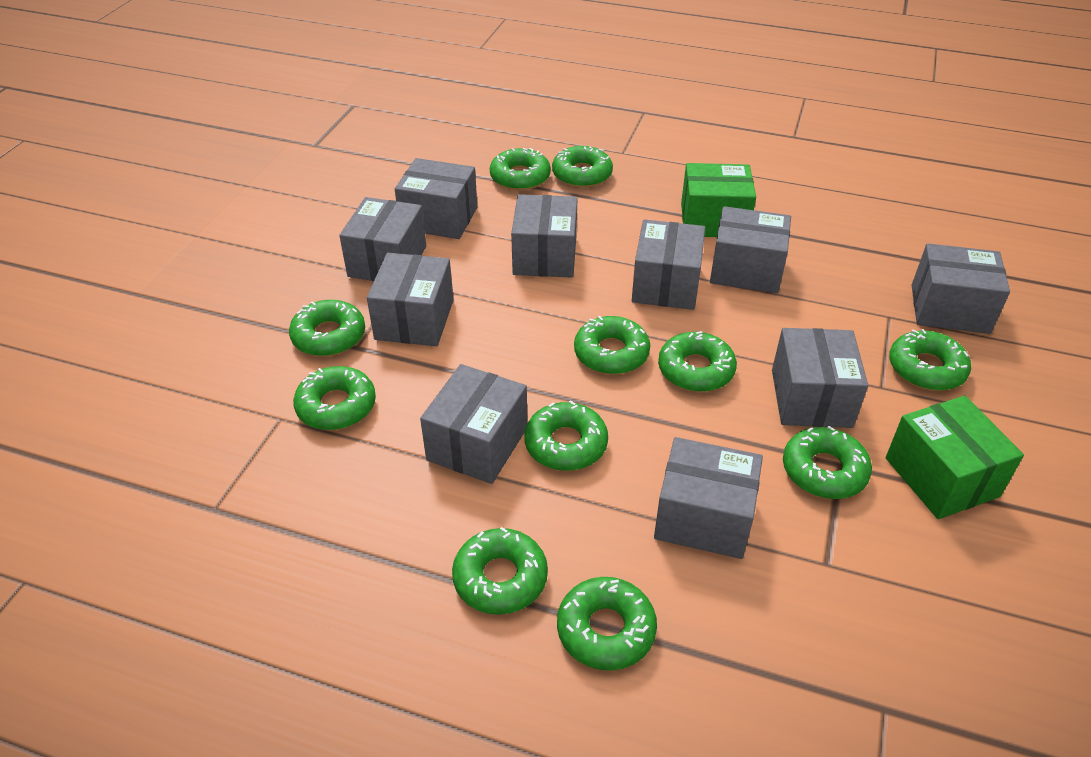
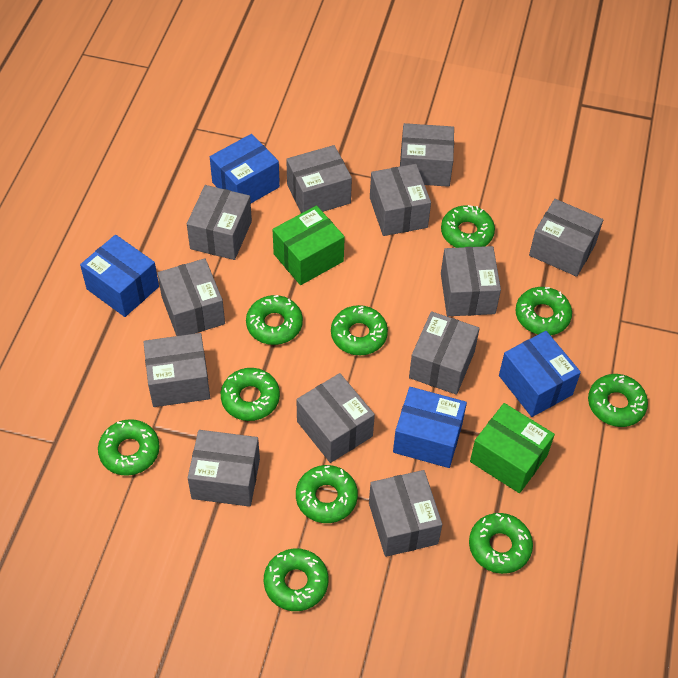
blue box: none = 0 -> [80,235,159,317] [210,134,280,203] [393,387,467,468] [499,331,581,417] = 4
green donut: [289,300,365,356] [293,366,376,430] [452,527,548,615] [490,148,551,190] [524,400,608,471] [552,146,613,188] [557,577,657,670] [574,316,650,374] [658,331,737,392] [783,426,872,499] [889,329,971,391] = 11 -> [98,419,160,476] [221,368,280,421] [246,295,303,345] [264,548,329,611] [296,465,358,523] [331,305,388,355] [441,205,495,248] [469,513,533,574] [515,287,572,335] [588,374,648,427] = 10
grey box: [339,197,426,281] [367,253,454,346] [395,158,477,239] [420,364,528,484] [511,194,577,278] [632,219,705,310] [654,437,763,559] [710,206,791,293] [772,328,868,428] [912,243,1010,334] = 10 -> [143,333,210,407] [157,258,225,336] [187,185,252,260] [187,430,260,507] [286,145,352,213] [296,373,375,463] [369,470,442,557] [370,164,431,236] [400,123,454,187] [409,311,480,395] [441,246,501,316] [529,199,603,277] = 12

